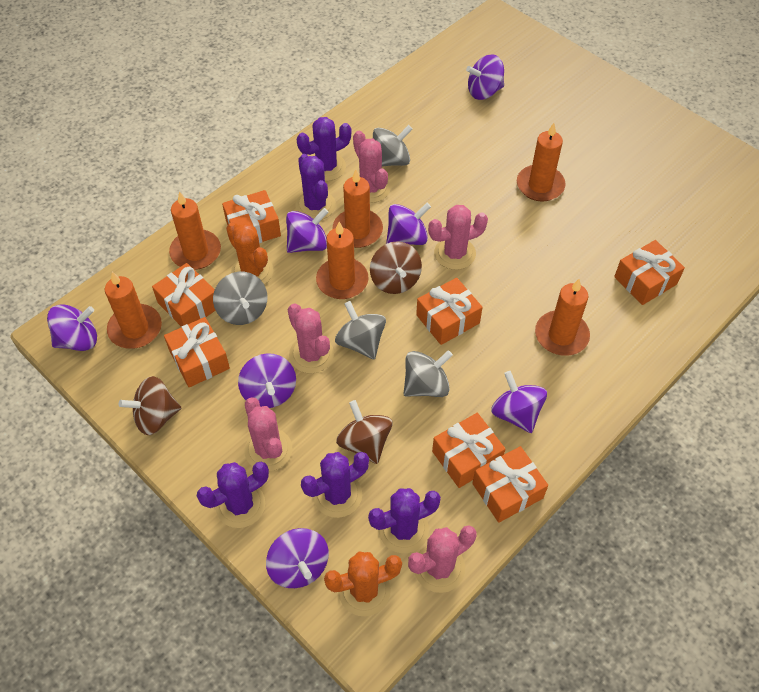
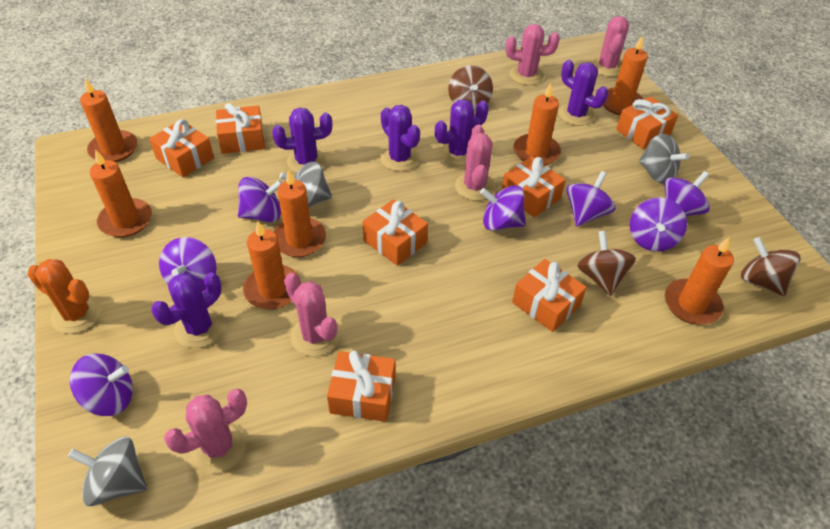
grey spinning top: [213,272,267,325] [335,301,386,360] [373,125,412,167] [404,350,453,397] = 4 -> [68,437,147,506] [279,162,332,207] [639,134,689,184] = 3
orange cactus: [226,222,273,285] [324,552,402,616] = 2 -> [27,259,102,334] = 1
orange candle: [105,272,162,349] [169,191,221,270] [316,222,369,299] [333,170,383,248] [517,123,566,201] [535,279,590,356] = 6 -> [80,78,137,162] [90,149,152,237] [243,221,301,310] [273,169,326,257] [514,83,561,165] [603,36,648,115] [665,237,734,325] = 7

